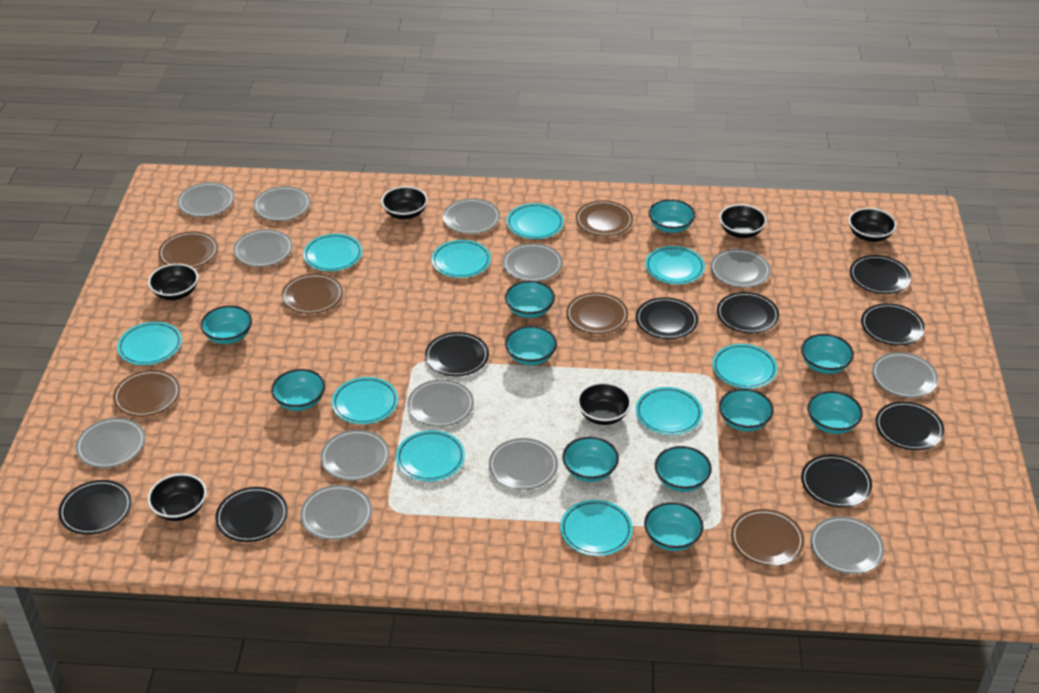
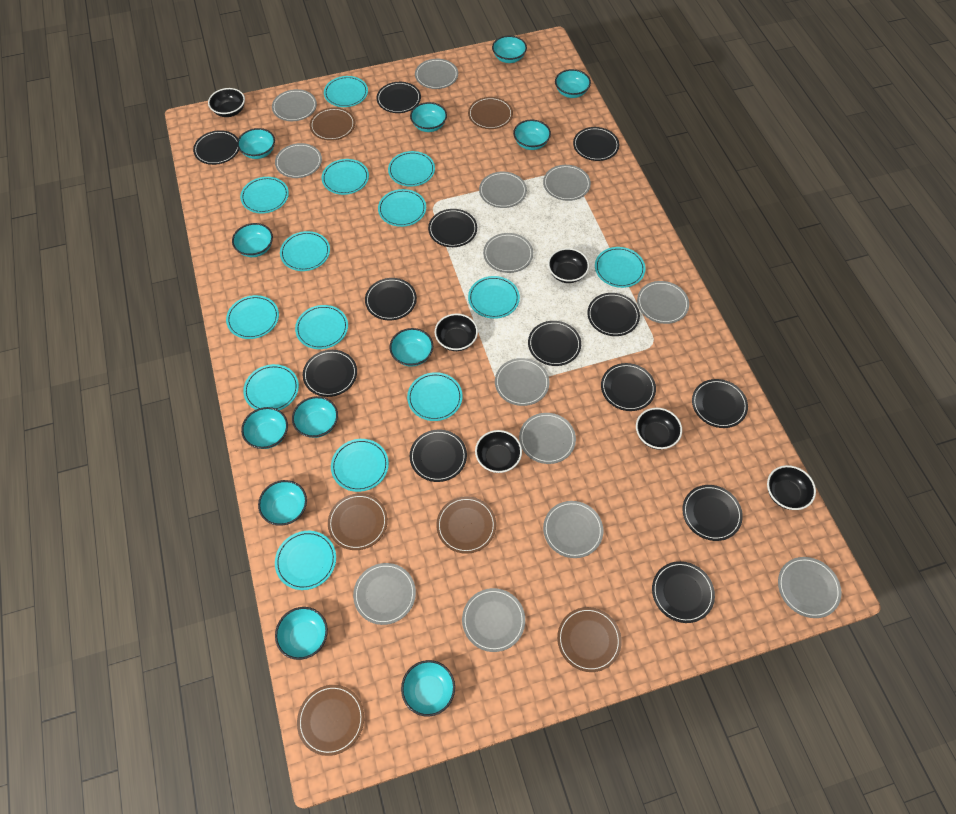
black plate: [58,480,132,535] [215,487,288,542] [425,332,489,376] [636,297,698,339] [717,292,779,334] [801,455,872,508] [850,255,911,294] [861,303,925,346] [875,401,944,450] = 9 -> [193,130,239,165] [303,350,357,397] [365,278,417,321] [377,82,421,113] [410,429,467,482] [428,209,477,247] [528,321,581,366] [573,127,619,161] [587,293,640,336] [601,363,656,411] [652,561,715,623] [682,485,743,541] [692,379,748,428] = 13
turquoise bowl: [200,305,252,344] [271,369,325,411] [505,280,555,318] [505,326,557,366] [562,437,619,482] [644,502,704,551] [648,199,695,233] [655,446,712,492] [719,388,774,432] [801,334,854,374] [807,391,863,434] = 11 -> [232,223,273,257] [237,128,275,159] [241,407,288,449] [258,480,307,526] [275,607,328,660] [292,396,338,438] [390,328,433,367] [401,660,455,717] [410,102,447,132] [492,36,527,63] [513,120,551,150] [555,69,591,98] = 12
turquoise plate: [117,322,182,365] [303,234,363,271] [332,377,398,424] [396,430,465,481] [431,240,491,278] [506,203,564,239] [560,500,633,556] [636,387,703,435] [645,246,705,284] [712,344,778,389] = 10 -> [226,295,279,339] [240,177,289,213] [243,364,299,410] [275,531,336,590] [280,231,330,271] [295,305,348,349] [322,159,369,195] [324,76,368,107] [331,439,389,492] [378,189,426,227] [388,151,435,187] [407,372,463,421] [468,276,520,319] [595,247,646,288] = 14

